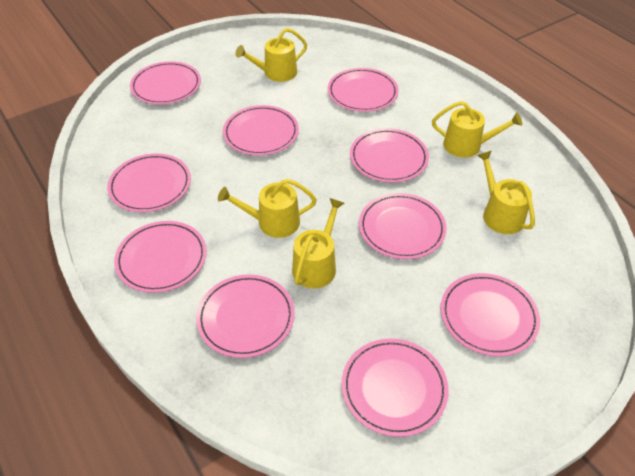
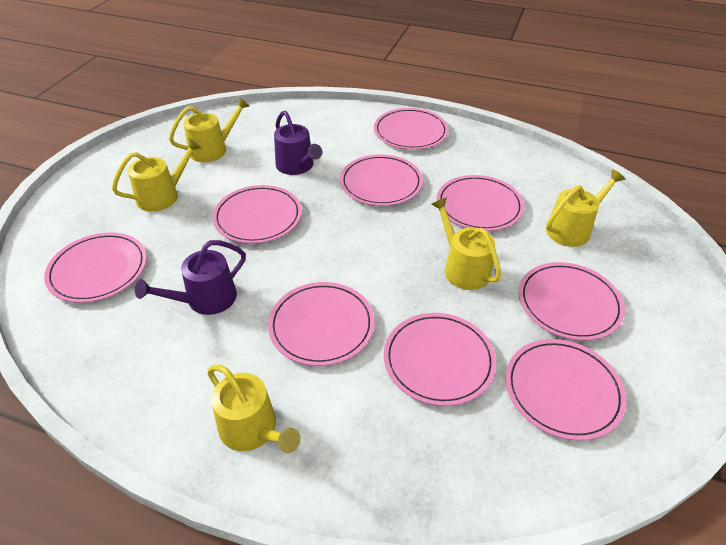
pink plate: [107,154,191,212] [114,221,207,293] [130,61,201,105] [196,274,295,358] [223,105,299,156] [328,68,399,112] [341,338,449,437] [350,128,429,183] [359,193,447,259] [441,273,540,356] = 10 -> [44,232,147,303] [212,185,302,244] [268,282,375,366] [340,154,423,206] [374,108,449,150] [384,313,496,406] [437,175,524,231] [506,339,627,441] [519,262,625,341] = 9
purple watering can: none = 0 -> [135,240,246,315] [274,111,322,175] = 2

